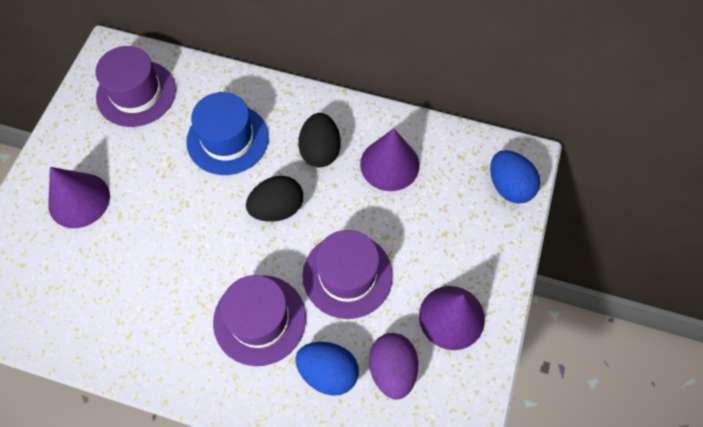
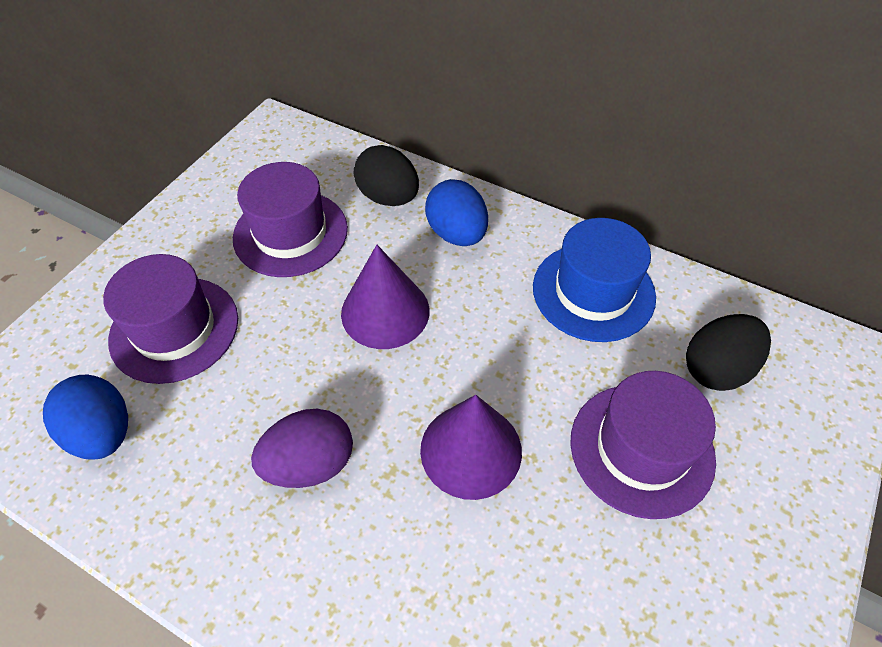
purple cone: [48,167,110,228] [360,129,420,191] [419,286,485,350] = 3 -> [341,245,429,349] [420,395,522,500] = 2

